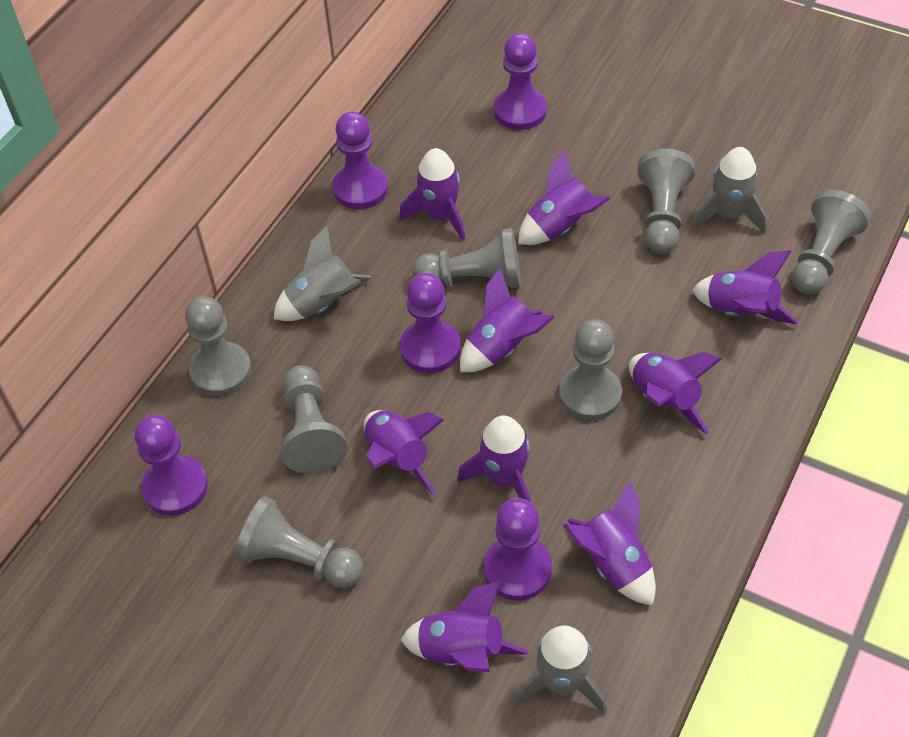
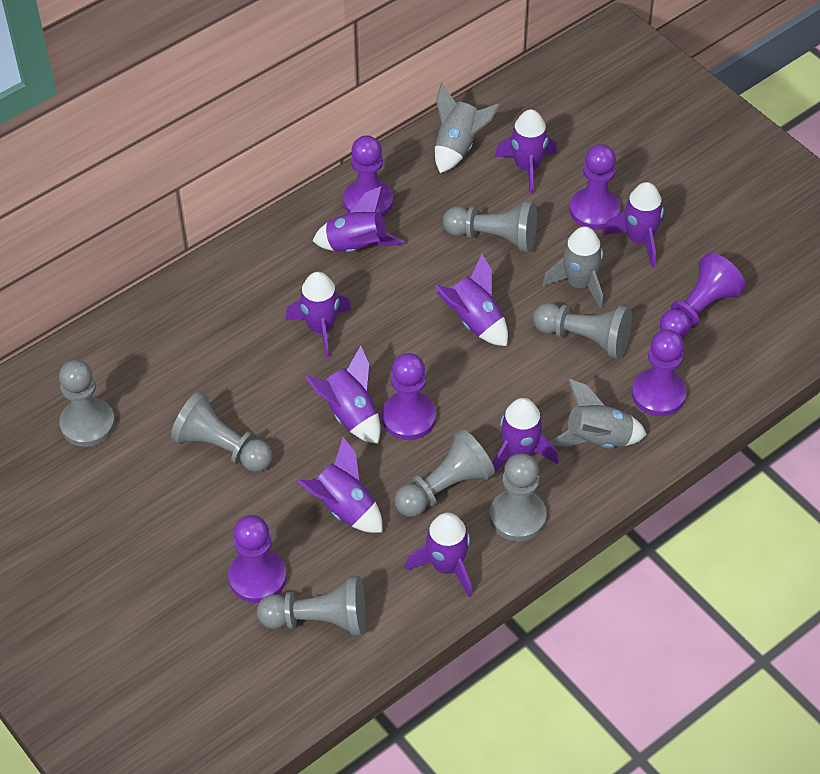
purple pawn: [134,415,208,516] [332,111,388,209] [400,273,461,373] [484,498,552,601] [494,33,547,130] = 5 -> [228,515,287,603] [343,135,393,217] [382,353,436,440] [570,144,620,230] [632,329,687,416] [660,253,746,338] = 6

